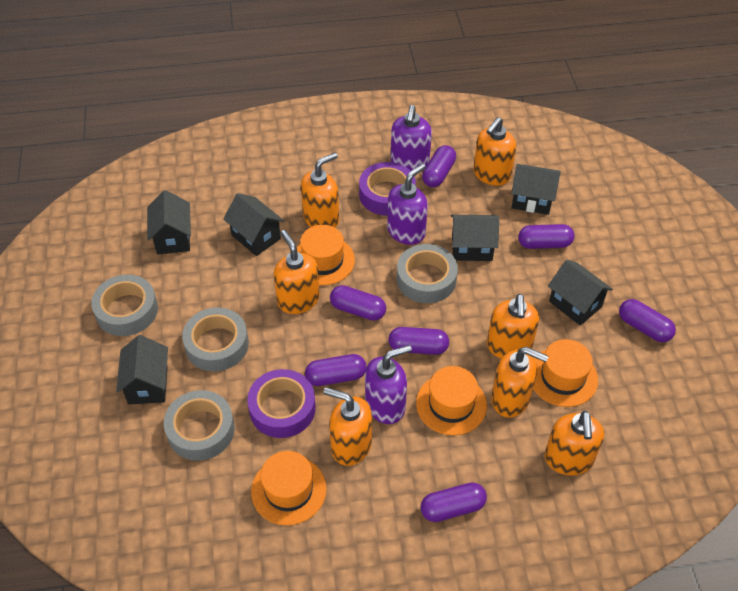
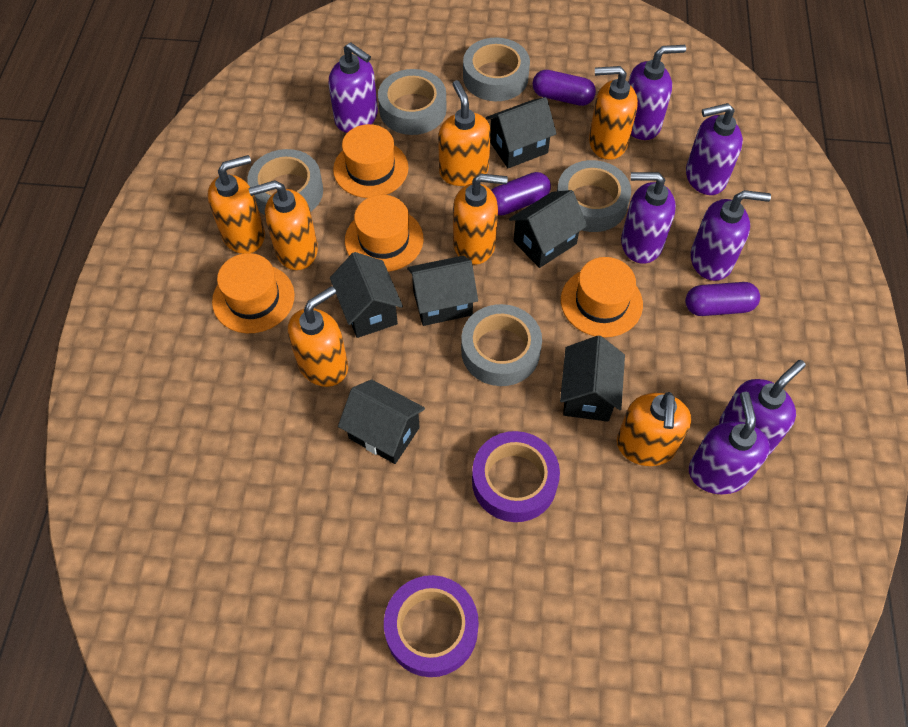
grey tape: [91,275,158,336] [164,390,235,461] [182,307,249,372] [397,244,458,303] = 4 -> [247,149,323,215] [378,69,446,135] [461,304,542,386] [463,37,530,101] [557,160,631,232] = 5
purple capsule: [305,354,366,386] [330,285,386,321] [388,327,449,355] [420,482,487,522] [422,145,456,187] [518,224,575,249] [619,299,676,342] = 7 -> [491,172,551,215] [532,70,596,106] [685,282,760,316] = 3
purple soap dispenser: [365,345,412,424] [387,164,428,245] [391,105,432,171] = 3 -> [328,43,378,133] [621,172,676,264] [628,45,686,140] [686,103,743,195] [689,392,770,494] [691,190,771,281] [719,360,806,455] = 7

